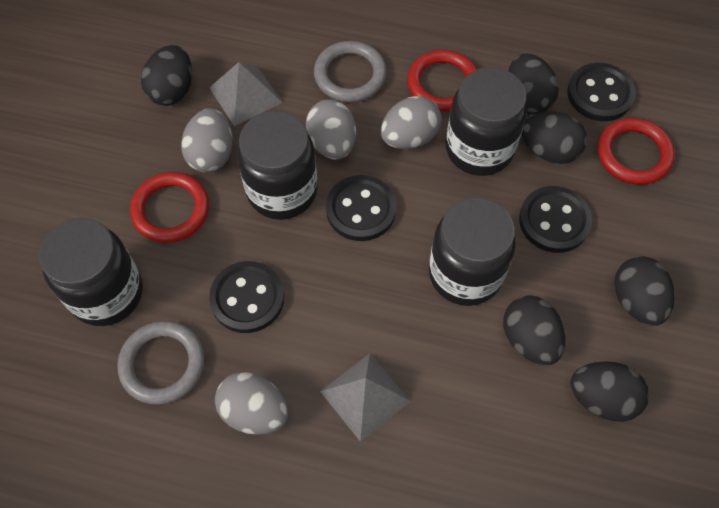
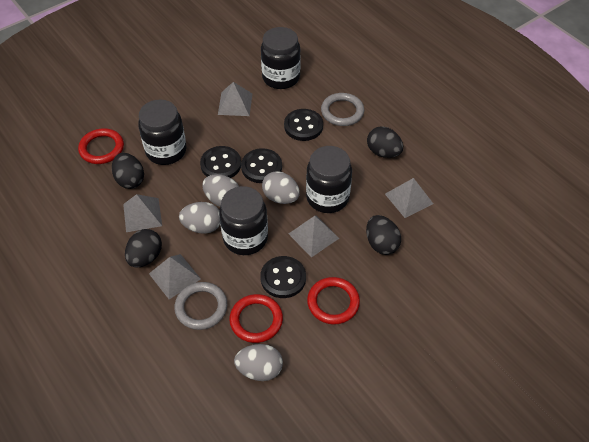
black egg: [141,45,192,106] [503,295,565,365] [508,53,559,114] [521,111,587,164] [570,361,649,422] [614,256,675,326] = 6 -> [112,153,144,189] [125,229,162,267] [366,215,401,255] [367,126,403,158] = 4
grey pyramid: [209,62,282,126] [320,353,410,442] = 2 -> [123,194,162,232] [149,254,201,299] [218,82,252,116] [289,215,339,257] [385,178,433,218] = 5

